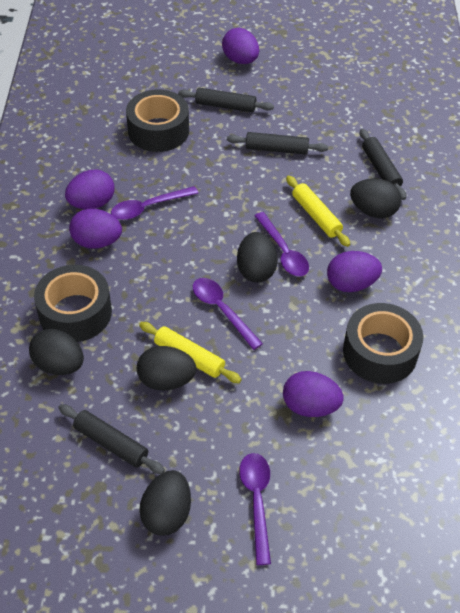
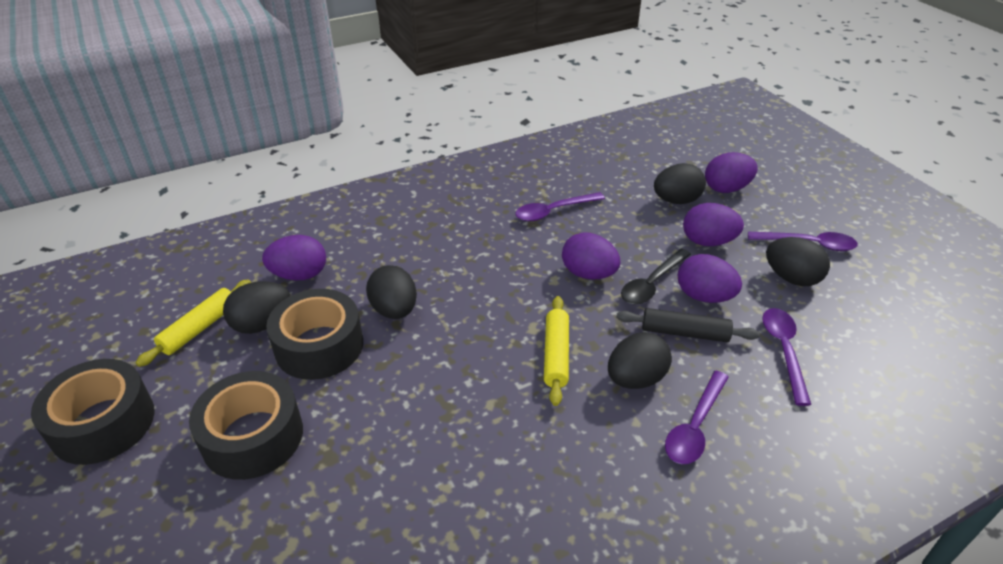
black rolling pin: [58,404,165,474] [178,88,274,112] [227,132,328,155] [360,129,406,200] = 4 -> [616,308,760,342] = 1
black spoon: none = 0 -> [621,248,691,305] = 1

